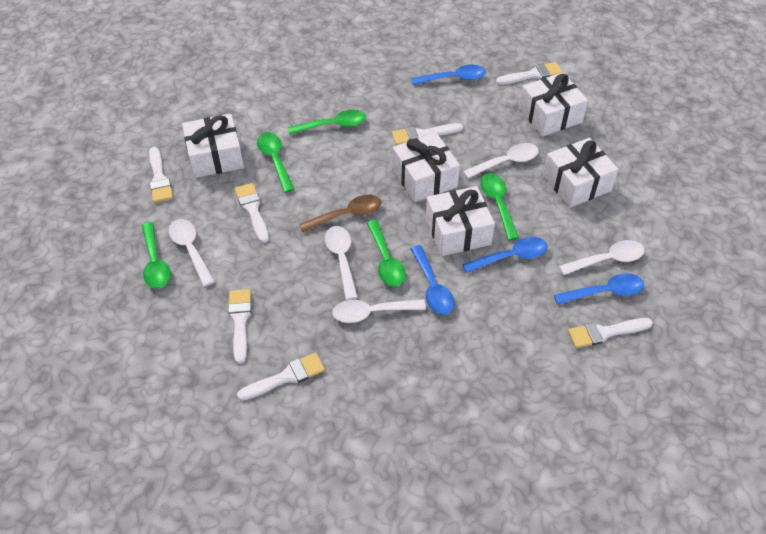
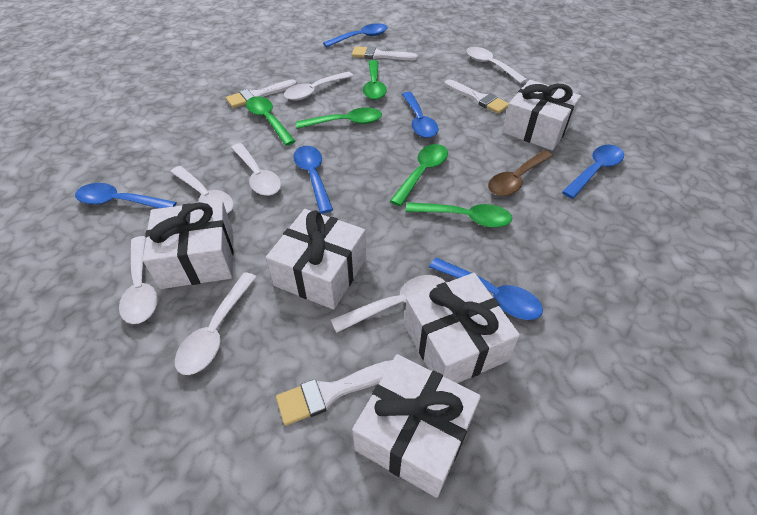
blue spoon: [411,65,486,85] [411,245,455,315] [462,237,548,273] [554,273,644,305] = 4 -> [75,183,177,208] [293,146,333,214] [323,23,388,47] [402,92,439,138] [429,258,543,320] [562,145,624,199] = 6
white brush: [149,147,173,203] [228,289,251,364] [235,183,269,243] [237,353,325,401] [392,123,463,145] [496,62,562,85] [568,318,653,348] = 7 -> [226,79,297,108] [276,360,393,426] [352,46,418,60] [445,79,509,114] = 4
white spoon: [169,219,215,287] [325,226,358,300] [332,299,426,323] [463,143,539,179] [559,240,644,275] = 5 -> [119,236,158,324] [170,166,234,214] [175,272,257,375] [231,143,281,196] [284,72,353,101] [331,275,446,333] [467,47,527,84] = 7

